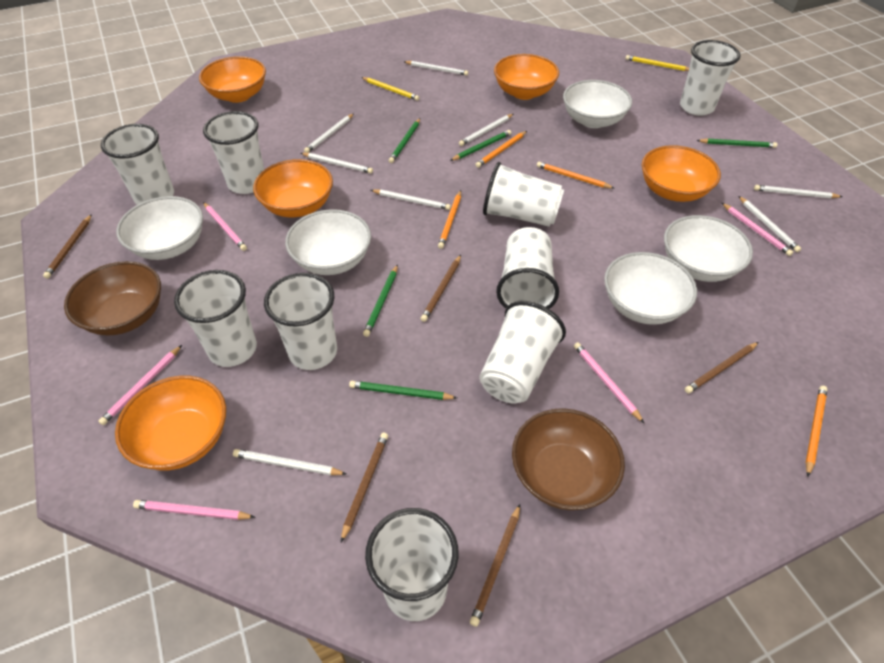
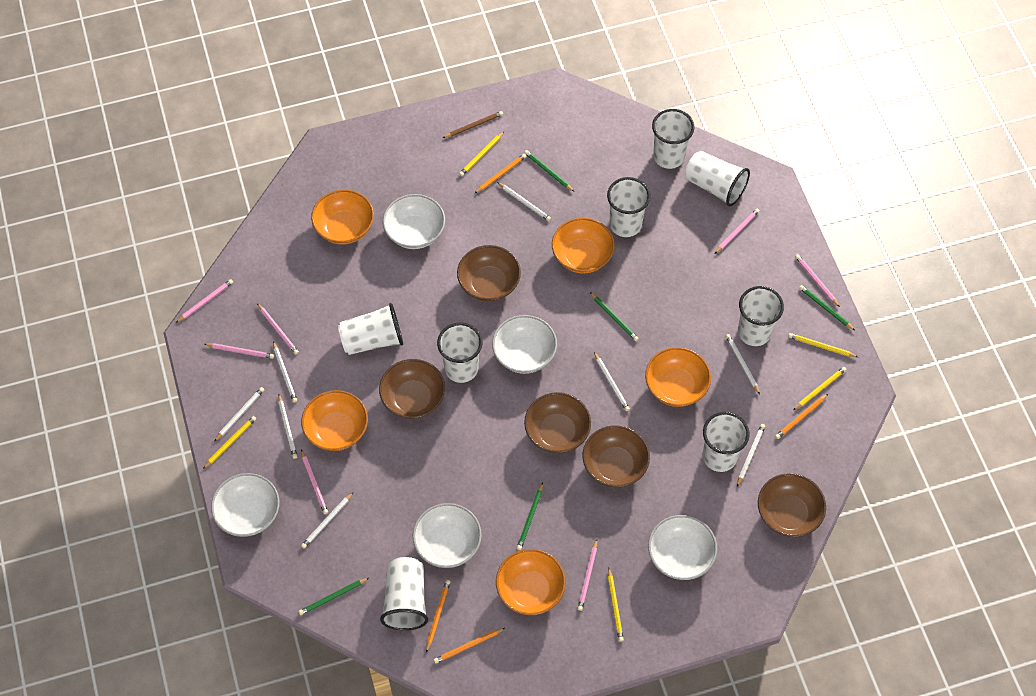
brown bowl: [64,261,161,335] [512,408,625,510] = 2 -> [379,359,445,419] [457,245,521,302] [524,392,591,453] [582,426,650,487] [758,473,826,537] = 5
brown pencil: [43,214,92,279] [341,432,388,542] [421,255,461,322] [470,504,520,627] [685,342,759,393] = 5 -> [443,111,503,138] = 1
pink pencil: [98,345,182,425] [133,500,255,520] [203,202,247,251] [574,342,644,423] [722,203,793,256] = 5 -> [176,279,233,323] [204,343,274,359] [257,303,299,355] [301,450,328,514] [577,539,597,611] [715,208,760,254] [795,254,840,307] = 7
white cup: [101,124,174,205] [174,270,257,367] [203,111,264,194] [264,273,337,370] [365,508,459,621] [479,301,566,403] [483,162,564,227] [496,227,559,309] [680,40,740,116] = 9 -> [338,303,403,355] [380,557,428,630] [437,323,482,383] [607,177,650,237] [652,109,694,169] [685,151,750,206] [703,412,749,472] [738,286,784,346] = 8
yellow pencil: [361,77,419,101] [625,55,689,71] = 2 -> [203,416,256,469] [459,132,504,176] [608,568,624,642] [788,333,858,357] [793,367,847,410] = 5

